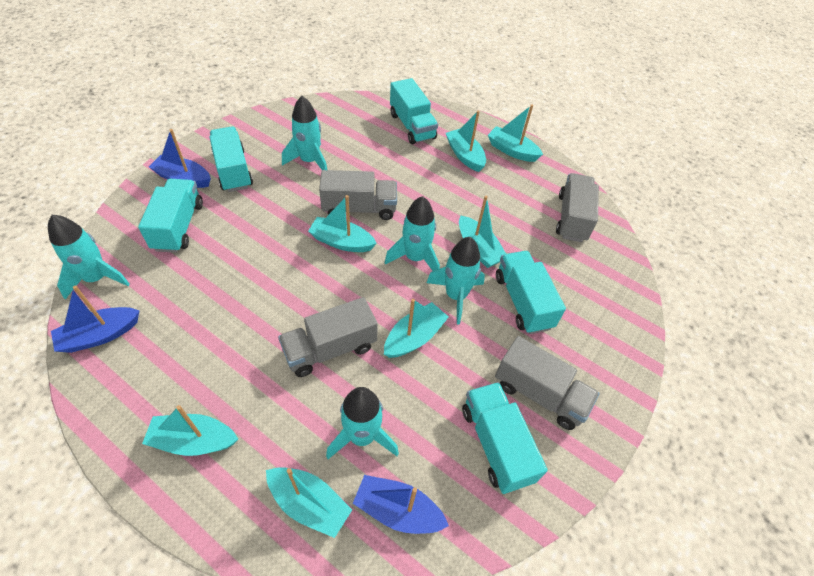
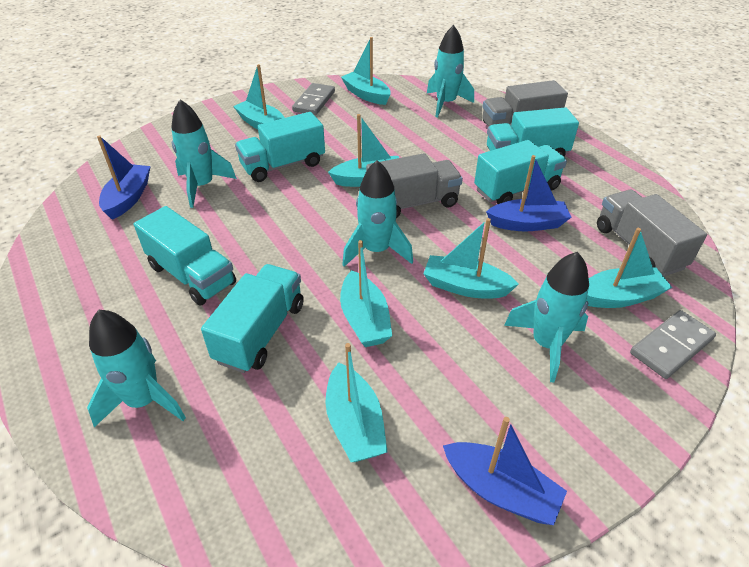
grey domino: none = 0 -> [292,83,335,115] [630,310,716,379] = 2
grey truck: [278,297,378,377] [319,170,397,220] [495,336,600,430] [556,173,599,242] = 4 -> [366,153,463,218] [482,80,568,127] [597,190,707,276] = 3

